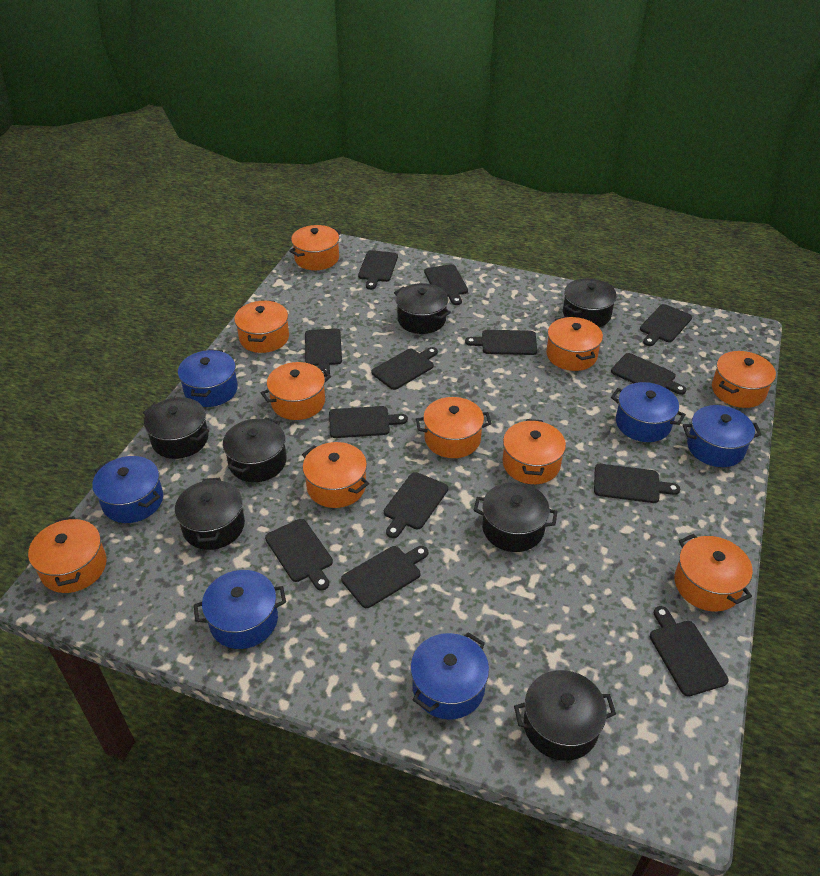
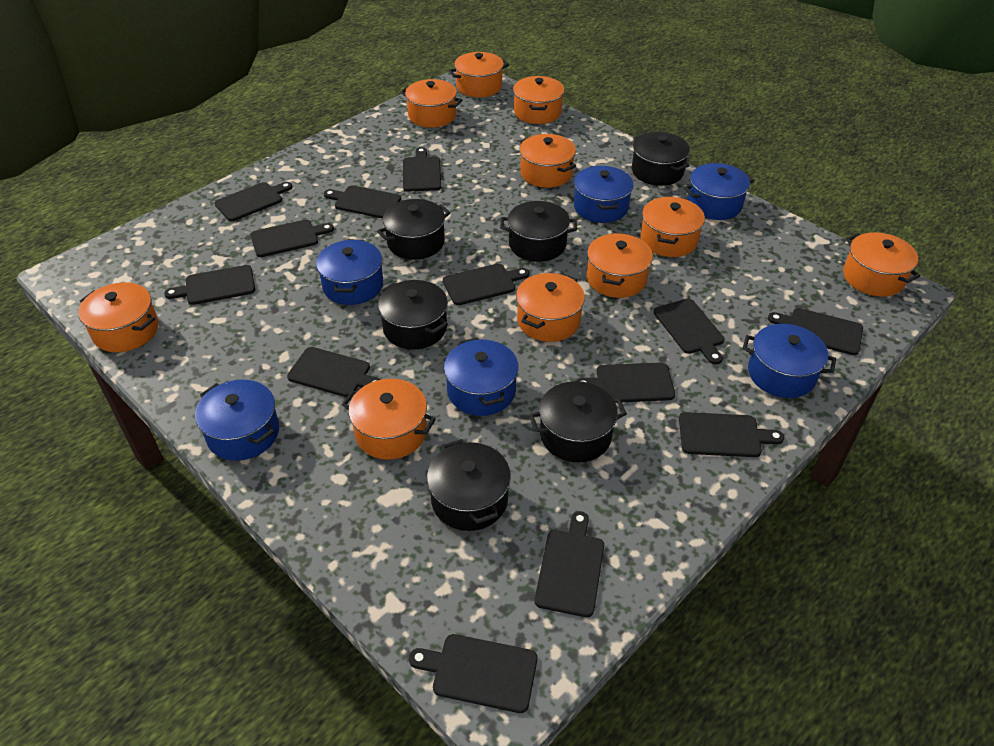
black pot: [143,397,209,459] [175,478,245,550] [223,418,287,482] [394,283,451,334] [474,482,558,552] [514,670,616,761] [563,278,617,327] = 7 -> [377,199,450,260] [378,280,448,349] [427,439,511,531] [500,201,577,262] [529,381,627,462] [632,132,690,186] = 6

